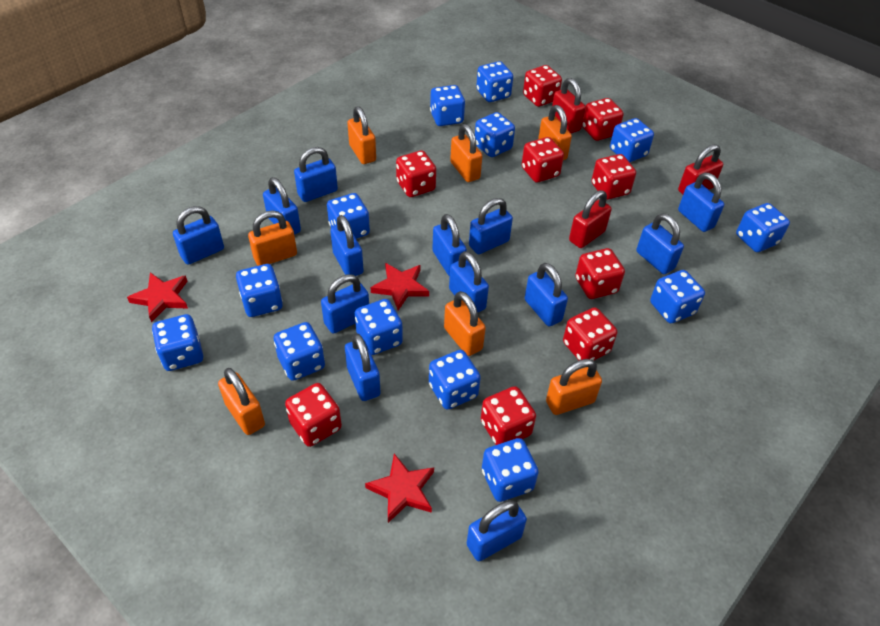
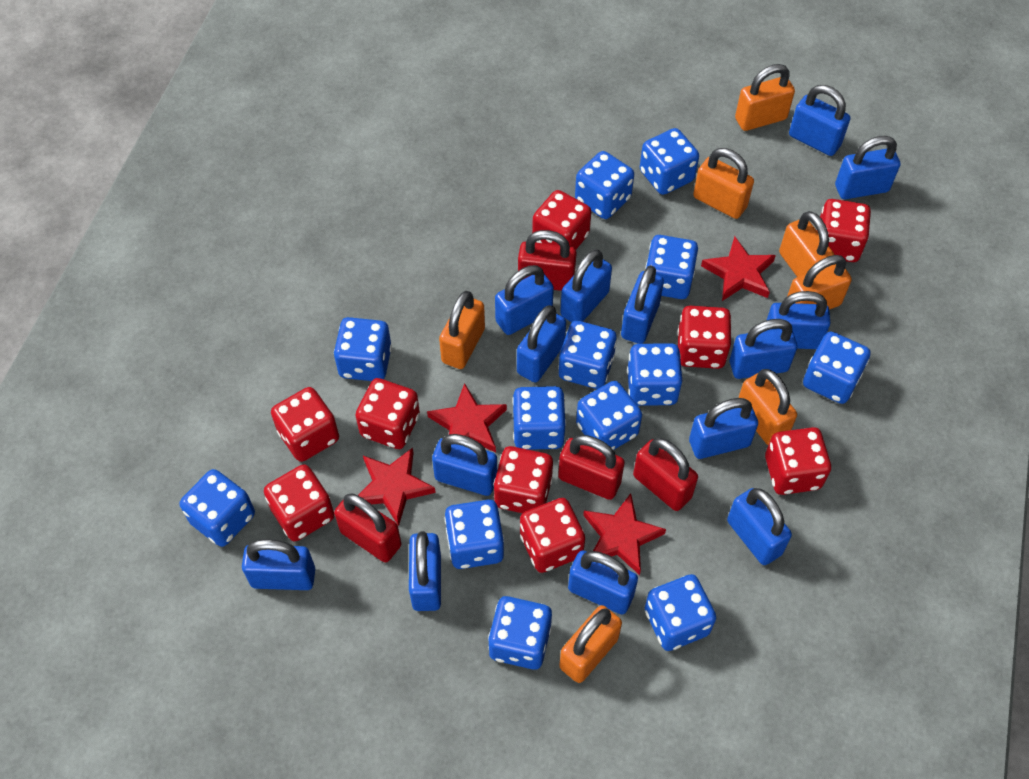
blue padlock: [173,206,224,265] [263,177,301,235] [294,147,338,202] [321,274,369,334] [330,215,364,276] [345,333,381,401] [432,214,467,276] [449,251,489,312] [467,500,527,561] [469,198,513,254] [525,263,568,326] [636,214,684,274] [678,173,724,232] = 13 -> [242,539,315,590] [409,531,441,611] [432,434,497,496] [495,265,554,335] [517,305,566,382] [560,249,612,322] [568,550,638,615] [621,265,664,344] [689,398,758,459] [727,488,792,565] [730,319,797,379] [767,291,830,349] [789,85,851,156] [835,136,900,199] = 14
red padlock: [552,78,586,134] [569,190,612,248] [678,144,723,194] = 3 -> [334,493,401,563] [518,230,577,291] [558,435,625,500] [633,438,698,511] = 4
red star: [127,272,188,323] [365,454,434,523] [371,263,429,310] = 3 -> [358,448,436,526] [427,383,507,452] [583,493,666,575] [701,236,776,301] = 4

